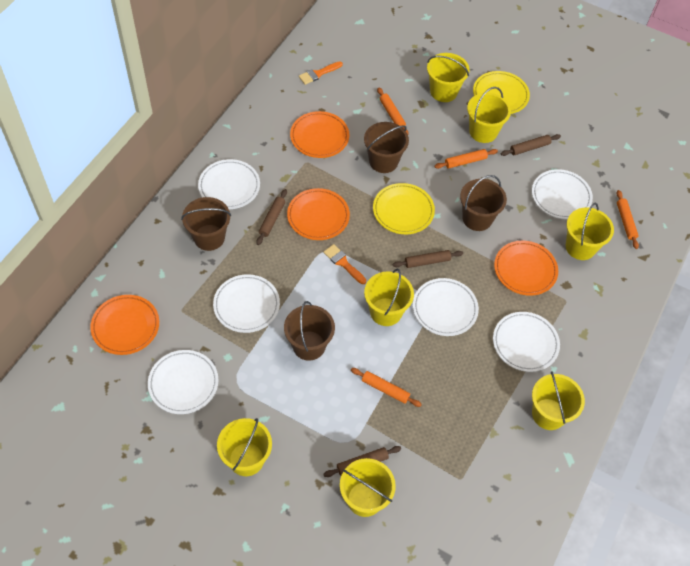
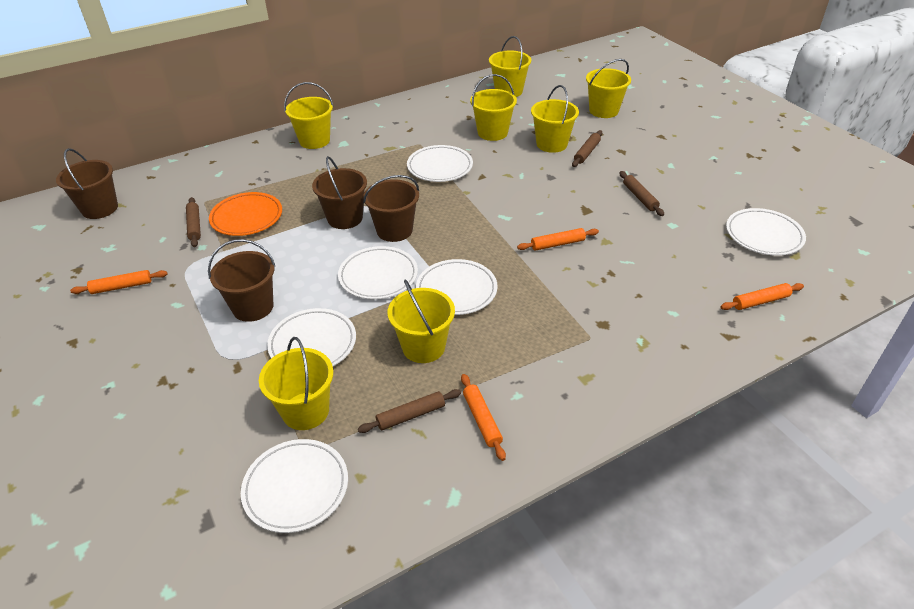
orange brush: [299,61,343,85] [323,244,366,284] = 2 -> none = 0
orange plate: [90,295,159,355] [287,188,350,240] [290,111,349,158] [494,241,558,296] = 4 -> [209,192,282,236] = 1
yellow plate: [373,183,435,234] [473,71,530,114] = 2 -> none = 0

